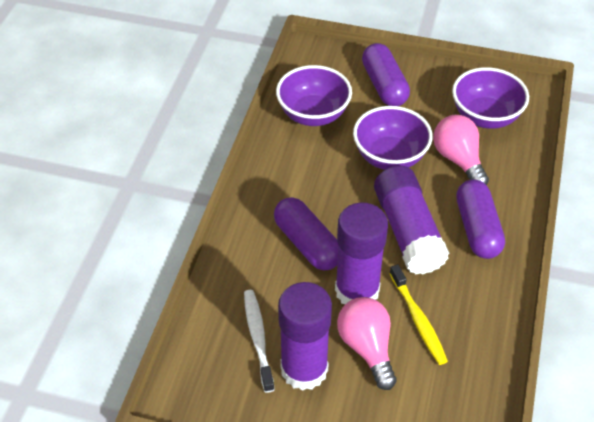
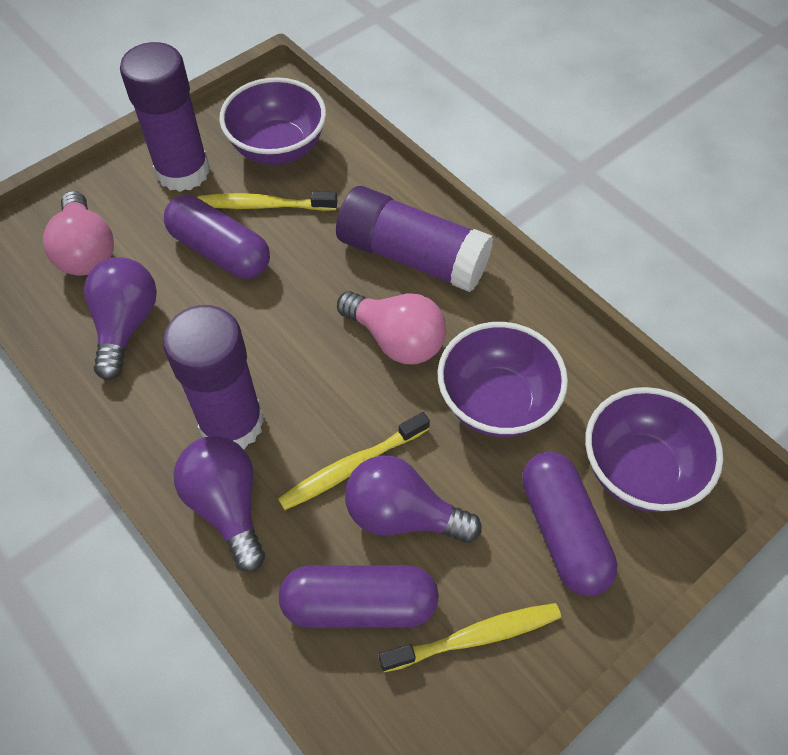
purple light bulb: none = 0 -> [84,258,157,381] [174,436,265,572] [345,455,482,543] = 3
white toothbrush: [244,290,275,393] = 1 -> none = 0
yellow toothbrush: [389,264,448,365] = 1 -> [197,191,337,211] [278,412,430,510] [379,603,561,672] = 3

